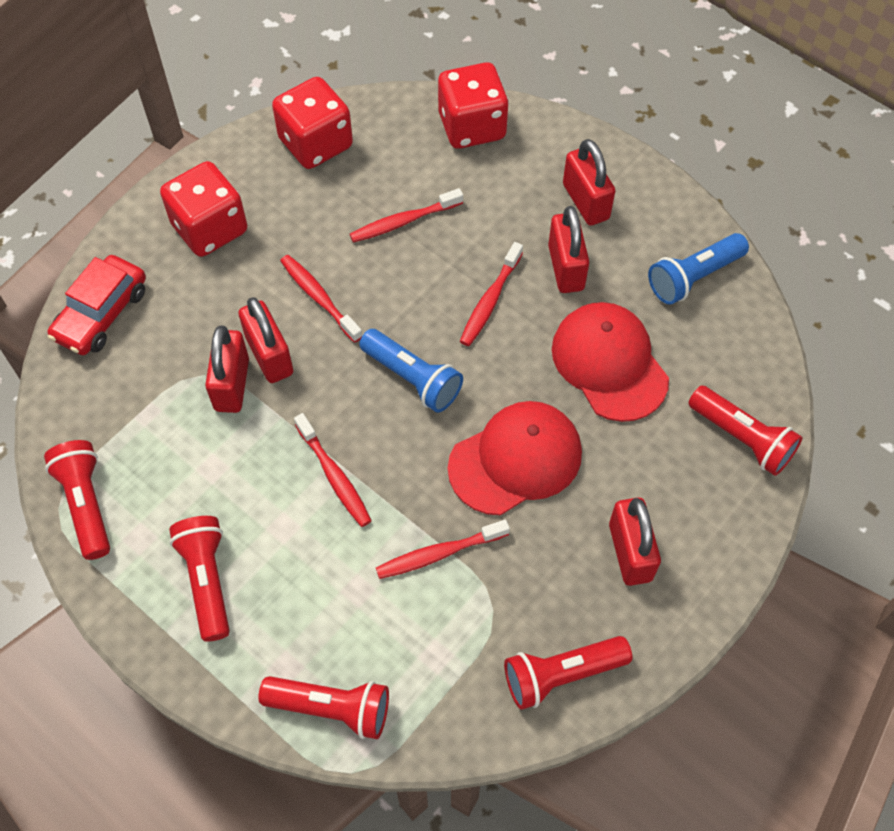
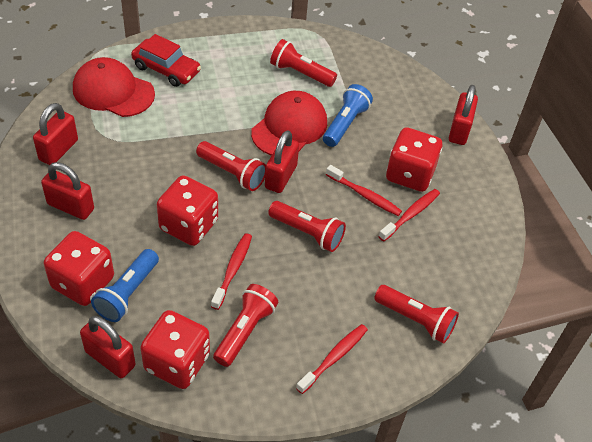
red dice: [160,161,247,257] [272,77,353,169] [438,62,509,149] = 3 -> [44,231,114,306] [140,310,210,389] [157,175,218,246] [386,127,442,192] = 4
red toothbrush: [280,255,363,342] [294,413,372,527] [350,188,463,243] [376,519,510,579] [460,242,523,346] = 5 -> [211,233,252,310] [296,324,368,394] [326,165,402,216] [379,189,440,241] = 4

